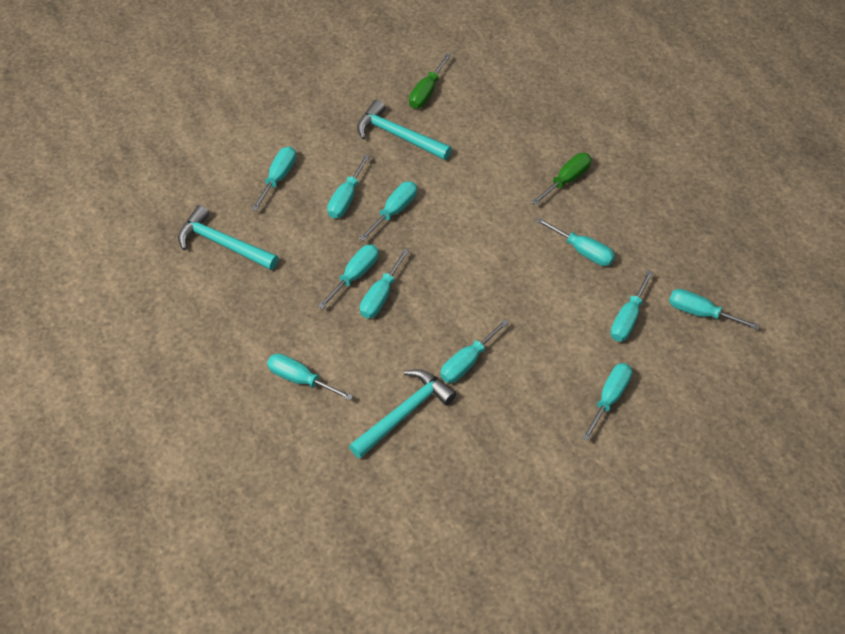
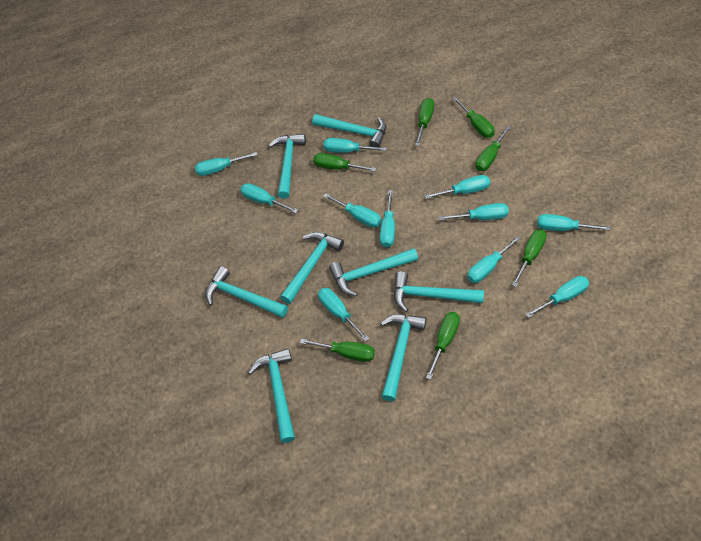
green screwdriver: [409,53,451,109] [531,153,591,206] = 2 -> [300,339,375,362] [313,153,376,172] [415,98,434,146] [426,312,460,380] [453,97,495,138] [476,126,511,171] [512,229,547,287] = 7
turquoise hammer: [178,205,278,270] [349,369,456,458] [357,100,452,160] = 3 -> [205,266,288,318] [248,348,295,443] [269,134,306,199] [280,232,344,304] [312,114,386,147] [329,248,418,296] [381,315,426,401] [394,271,484,312] = 8

